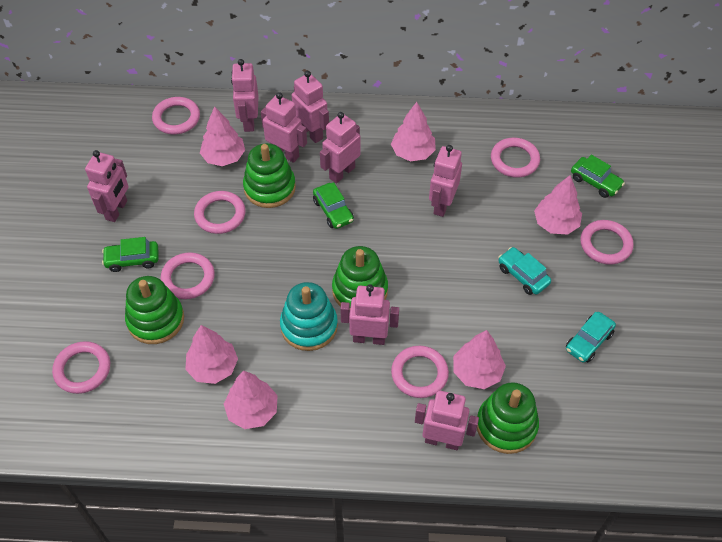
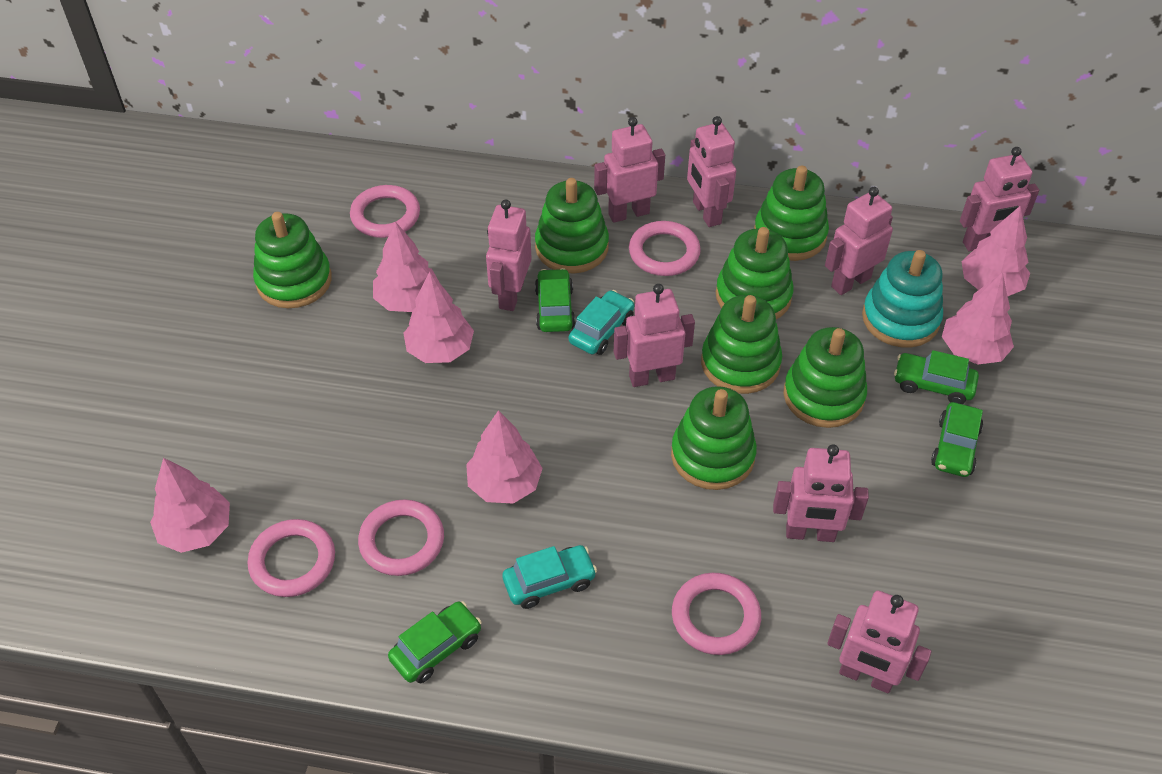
green car: [102,237,159,272] [313,182,354,229] [571,155,625,198] = 3 -> [388,601,482,683] [535,268,575,332] [894,350,979,404] [931,402,983,477] = 4
green stacking toy: [125,276,184,344] [243,143,296,208] [332,246,388,307] [477,382,539,454] = 4 -> [253,212,332,308] [535,178,609,274] [671,386,757,490] [701,295,782,394] [716,227,793,319] [754,166,829,261] [784,327,867,428] = 7
pink ring: [52,341,110,394] [152,97,200,134] [161,252,215,299] [194,191,246,234] [391,346,449,398] [491,138,540,178] [580,220,634,265] = 7 -> [247,519,335,597] [350,185,420,238] [358,499,444,576] [629,221,701,276] [672,573,761,655] = 5

